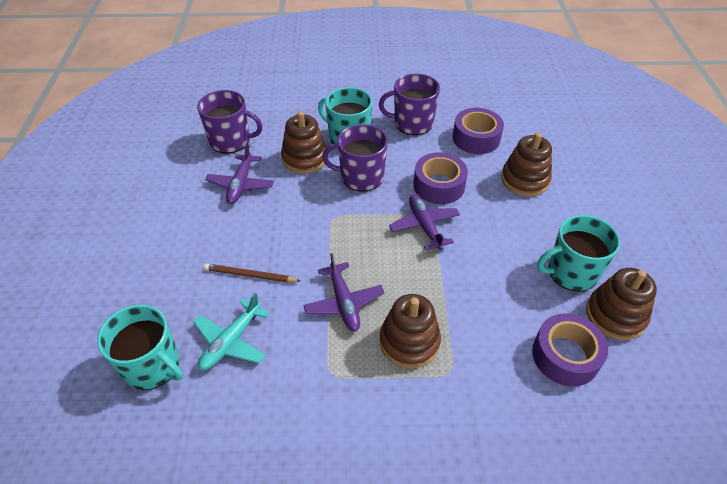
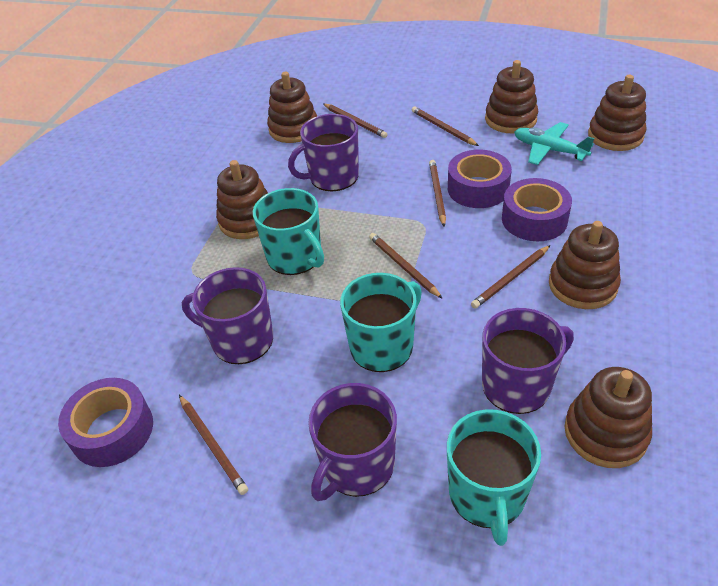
brown pencil: [204,264,300,283] = 1 -> [179,395,248,495] [323,103,388,138] [369,233,443,299] [412,107,479,146] [429,160,446,227] [471,245,550,309] = 6
brown stacking toy: [281,111,327,174] [380,294,441,369] [501,133,552,197] [586,268,657,340] = 4 -> [216,160,268,239] [267,72,317,143] [485,60,538,134] [549,221,621,309] [564,367,652,468] [588,75,647,151] = 6
purple mug: [197,90,263,153] [322,124,388,192] [379,73,440,135] = 3 -> [182,267,273,364] [288,114,359,191] [308,383,397,501] [482,308,574,414] = 4
purple plane: [205,143,274,204] [303,253,384,331] [389,194,460,250] = 3 -> none = 0

